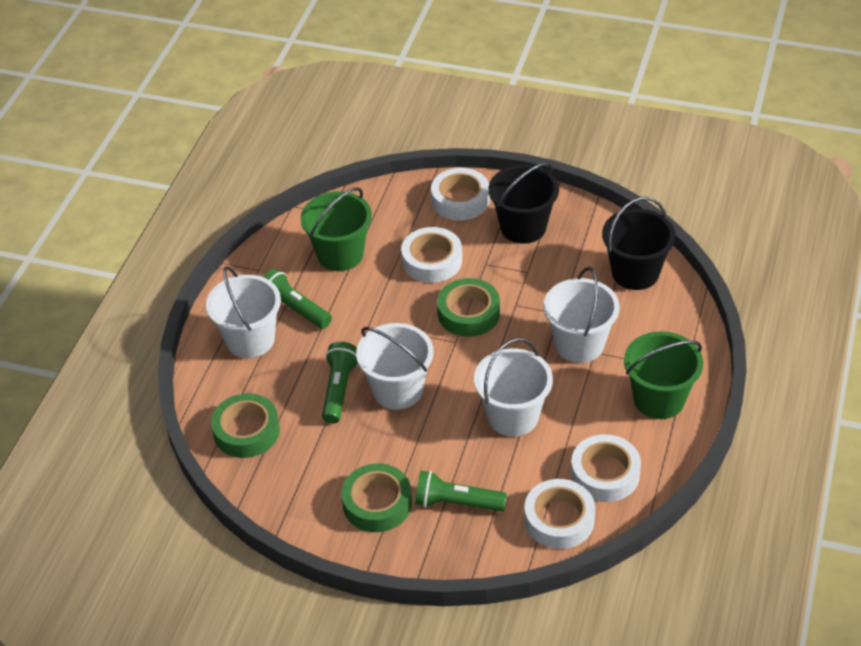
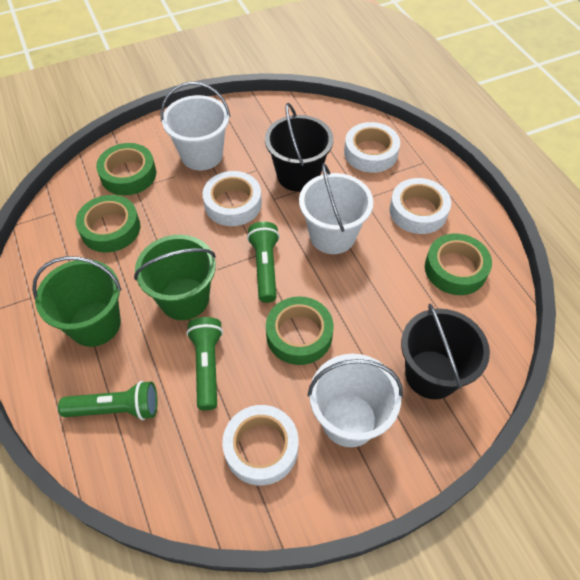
green tape: [211,393,280,458] [341,463,412,532] [437,278,500,337] = 3 -> [76,195,140,253] [96,143,156,195] [266,296,334,365] [425,234,492,295] = 4
white bucket: [206,266,281,358] [356,323,434,410] [474,338,553,437] [543,267,620,363] = 4 -> [160,82,230,170] [299,163,373,254] [308,354,403,447] = 3

